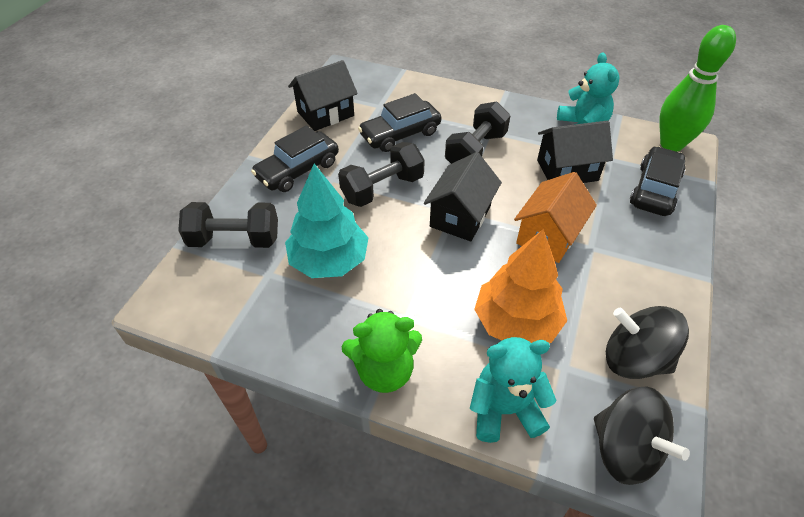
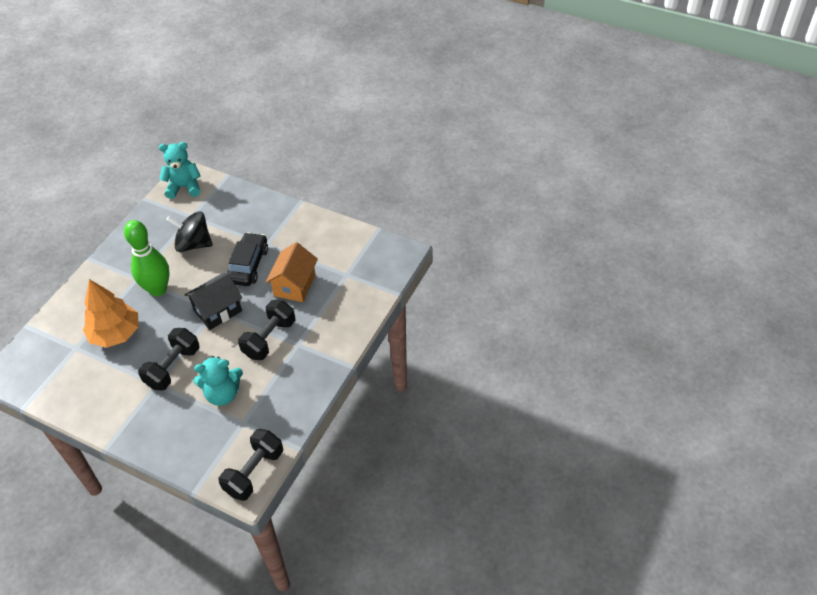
black car: [251,125,339,192] [358,93,441,152] [630,146,686,216] = 3 -> [227,232,268,286] = 1
black house: [288,60,358,131] [424,152,502,241] [537,121,613,183] = 3 -> [185,273,242,330] = 1
black spinning top: [594,386,690,485] [606,306,689,379] = 2 -> [166,211,213,252] = 1
green teddy bear: [342,309,422,393] = 1 -> none = 0
turquoise tree: [285,164,369,278] = 1 -> none = 0

